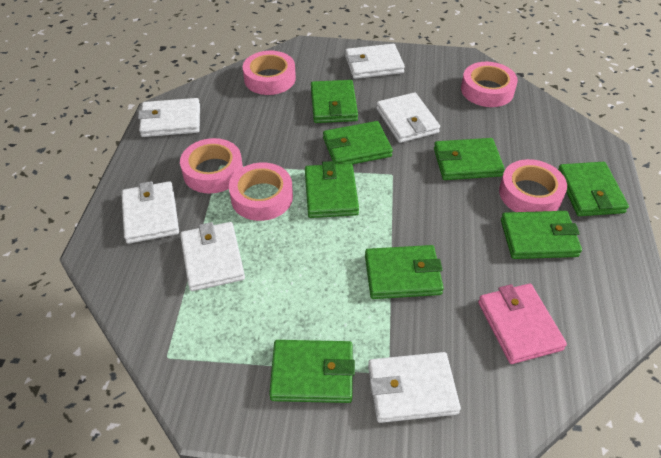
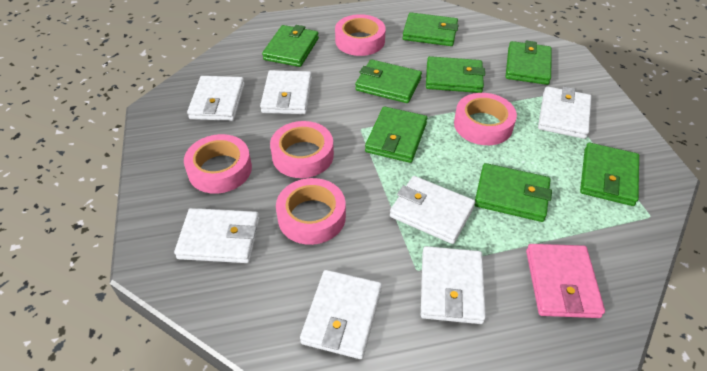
white wallet: [121,181,179,244] [138,98,200,137] [180,222,245,291] [345,44,405,79] [368,352,461,423] [376,92,440,143] = 6 -> [174,208,260,263] [187,76,245,121] [260,70,312,114] [300,270,382,359] [390,176,475,244] [421,246,486,324] [538,86,591,139] = 7

